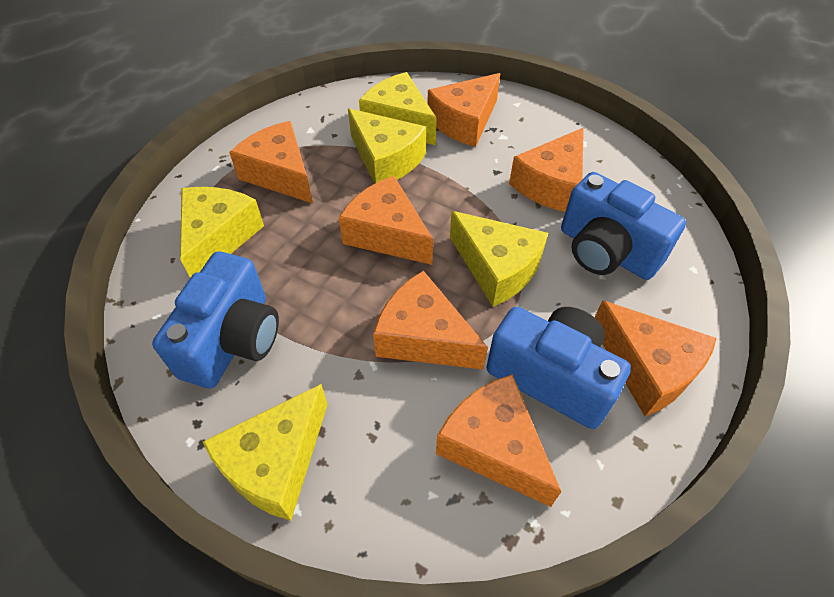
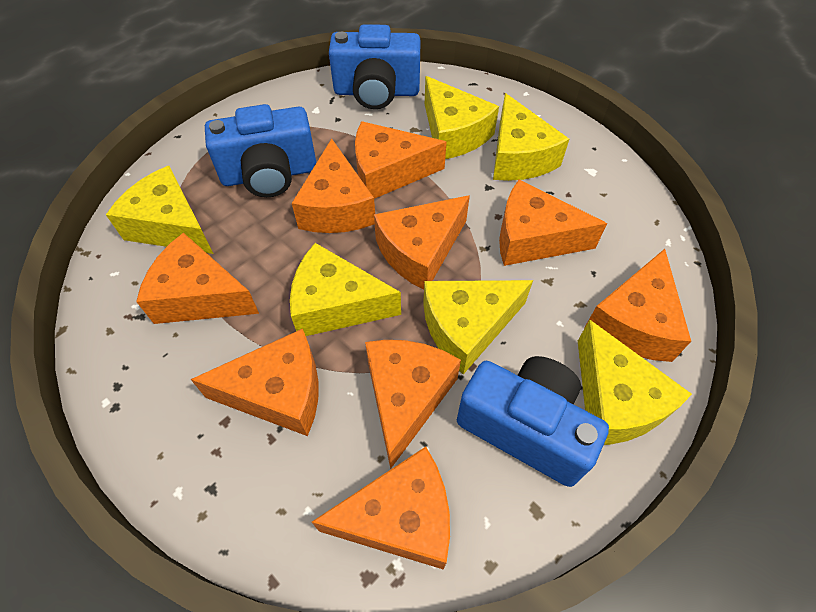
orange cheese: [229,121,313,203] [339,176,433,265] [373,271,488,369] [428,73,500,147] [436,374,561,507] [509,128,584,212] [594,300,717,416] = 7 -> [136,233,259,324] [191,328,319,436] [292,138,375,233] [312,447,450,569] [355,121,447,199] [365,340,461,469] [374,195,470,289] [499,179,607,266] [584,249,691,362] = 9
yellow cheese: [180,187,264,278] [203,384,328,521] [348,108,426,184] [359,72,437,145] [450,211,548,307] = 5 -> [106,166,214,254] [290,243,401,336] [423,280,533,374] [425,76,499,159] [493,93,569,181] [578,320,692,445] = 6

